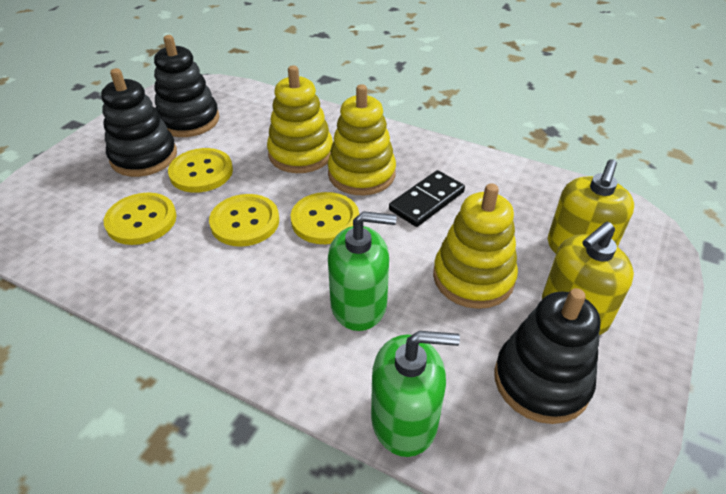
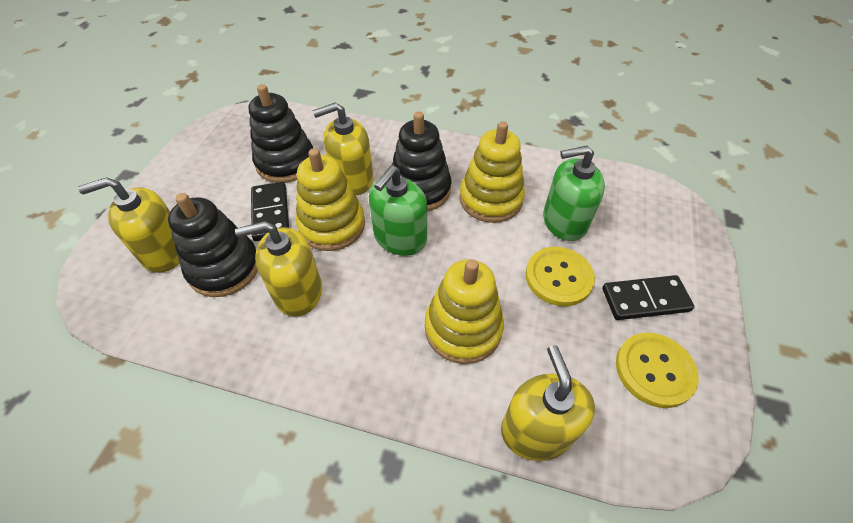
black domino: [389,170,465,227] = 1 -> [251,182,289,241] [602,275,694,320] = 2
yellow button: [104,192,177,245] [168,148,233,193] [209,194,279,247] [290,192,359,244] = 4 -> [525,247,595,306] [616,332,699,408] = 2
yellow soap dispenser: [542,222,634,335] [548,159,634,254] = 2 -> [78,177,180,273] [235,221,322,316] [312,102,373,195] [501,345,595,461] = 4

